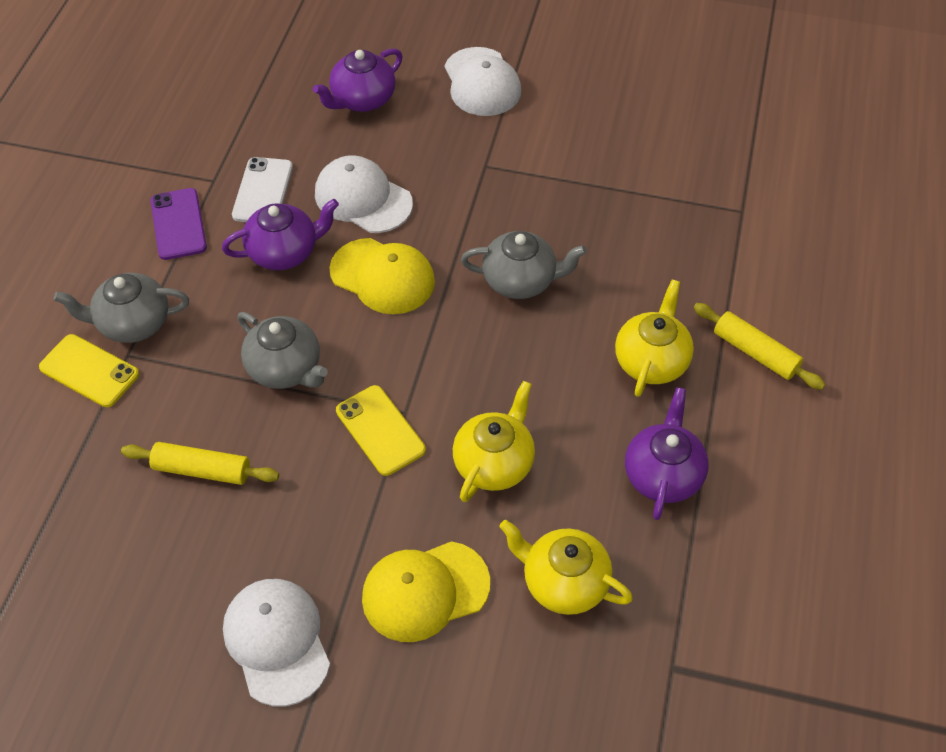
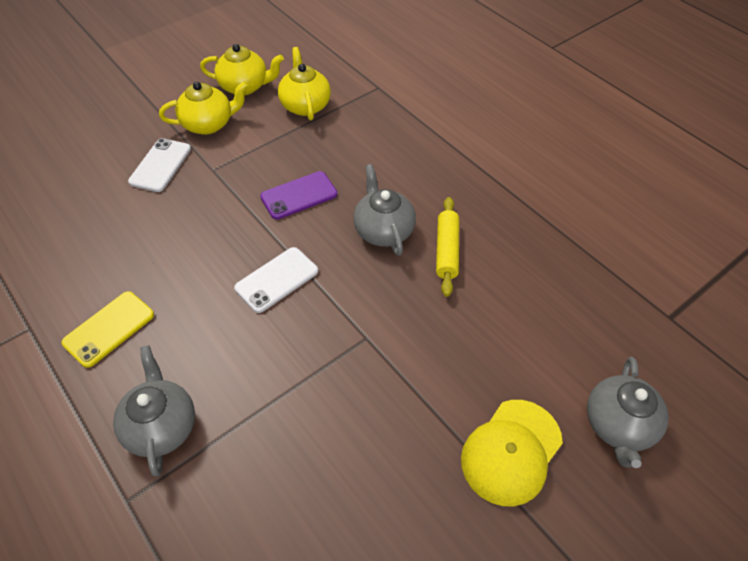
purple teapot: [222,199,339,270] [313,48,403,112] [625,387,709,520] = 3 -> none = 0
white cap: [223,579,330,706] [315,155,413,233] [445,47,521,116] = 3 -> none = 0
white phone: [232,157,293,222] = 1 -> [128,138,191,192] [234,247,318,313] = 2
yellow cap: [329,238,435,314] [362,541,490,642] = 2 -> [461,400,563,507] = 1
yellow phone: [39,334,139,407] [336,385,426,476] = 2 -> [62,291,154,368] = 1
yellow rolling pin: [121,442,279,485] [694,303,825,390] = 2 -> [436,197,459,297] = 1

